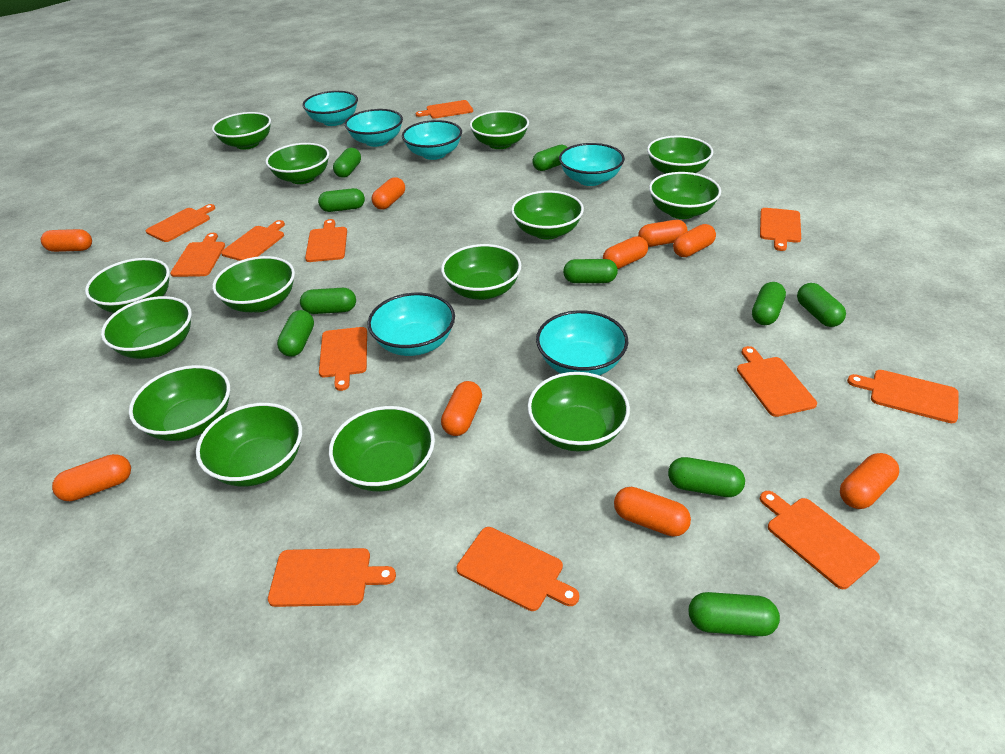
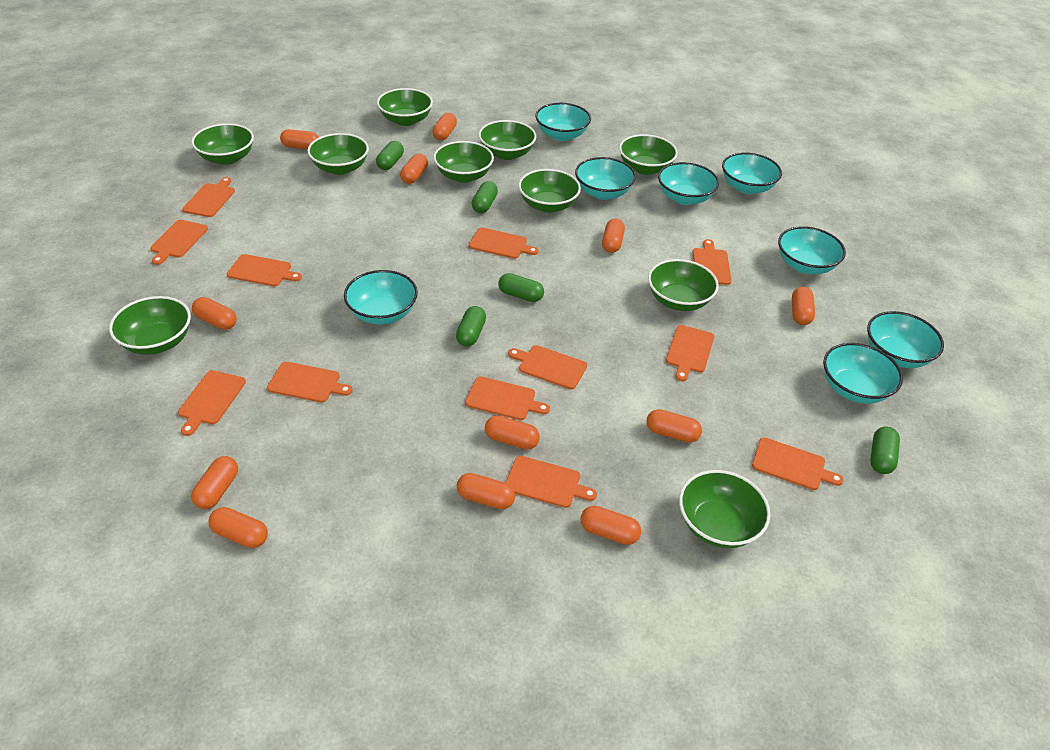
green bowl: [85,258,170,313] [101,296,192,359] [129,365,230,441] [196,403,302,487] [212,112,271,150] [213,256,295,312] [265,143,329,184] [329,406,435,492] [441,244,521,300] [470,111,529,149] [511,191,584,240] [528,372,630,452] [647,136,714,174] [649,172,721,219] = 14 -> [109,296,191,355] [192,123,254,165] [307,133,369,175] [377,88,433,126] [433,141,494,183] [479,120,536,160] [519,169,581,213] [619,134,678,175] [648,259,719,311] [679,470,770,548] = 10
green capsule: [277,310,314,357] [300,288,356,314] [318,188,365,212] [333,148,361,178] [532,144,568,171] [563,259,618,283] [668,457,745,497] [689,592,780,636] [752,282,786,325] [797,283,846,327] = 10 -> [376,141,404,170] [456,306,486,347] [472,181,498,213] [498,273,544,302] [870,427,900,474] = 5
orange capsule: [41,229,92,252] [52,454,131,501] [372,177,405,209] [441,381,482,436] [603,236,648,269] [614,487,691,537] [638,220,688,247] [673,224,716,257] [840,453,899,509] = 9 -> [191,456,238,509] [192,297,237,330] [208,507,268,548] [280,129,319,149] [400,154,428,184] [432,113,457,140] [457,473,515,509] [485,415,540,450] [580,506,641,545] [602,219,625,253] [646,409,702,443] [792,287,815,325] = 12
turquoise bowl: [302,91,358,126] [345,109,403,147] [368,293,455,356] [402,120,462,160] [536,310,628,376] [559,143,625,186] = 6 -> [344,270,418,324] [535,103,591,141] [575,157,636,200] [658,162,719,205] [722,152,782,194] [778,226,846,274] [823,343,903,404] [867,311,944,368] = 8

